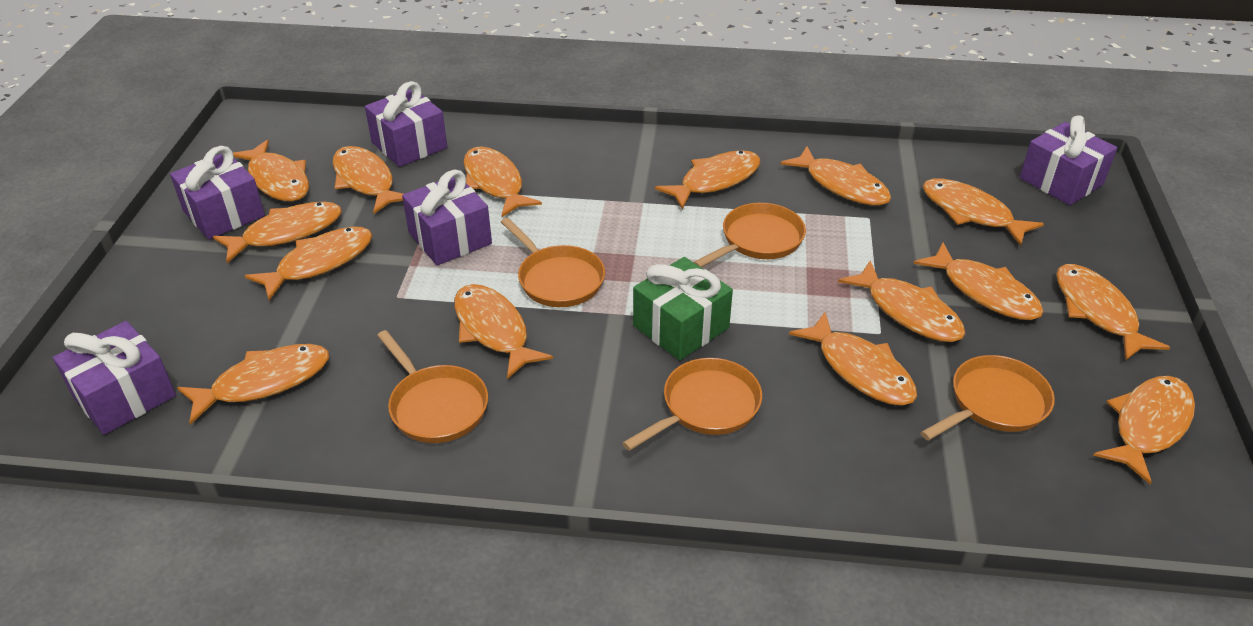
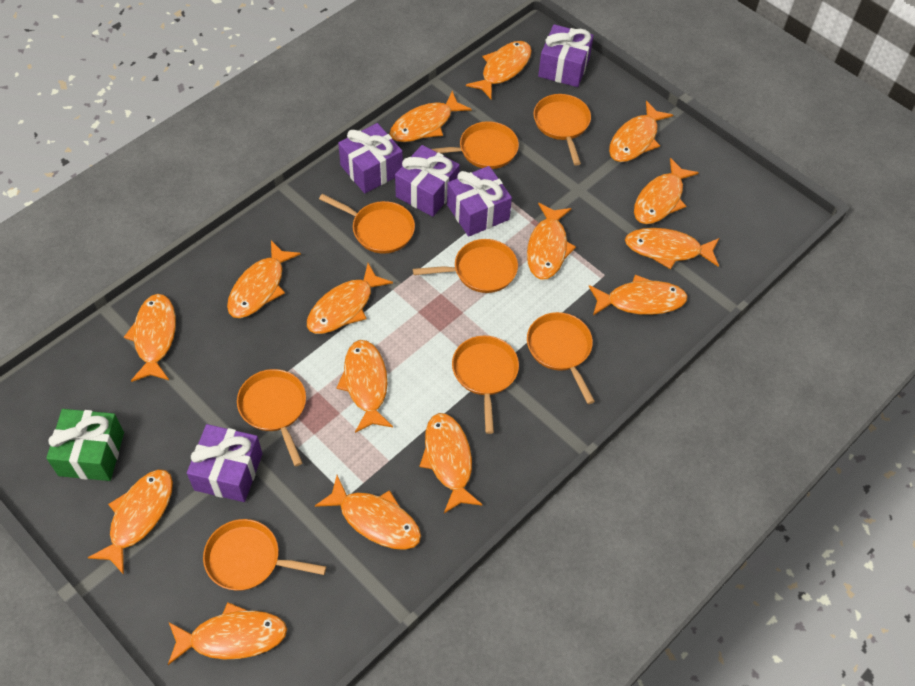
orange pan: [377,330,488,443] [501,218,605,307] [622,358,762,451] [693,203,806,268] [920,355,1055,441] = 5 -> [203,519,326,591] [237,369,306,467] [319,194,415,254] [413,239,518,293] [431,121,519,169] [452,336,519,434] [527,312,595,404] [534,94,591,165] = 8

